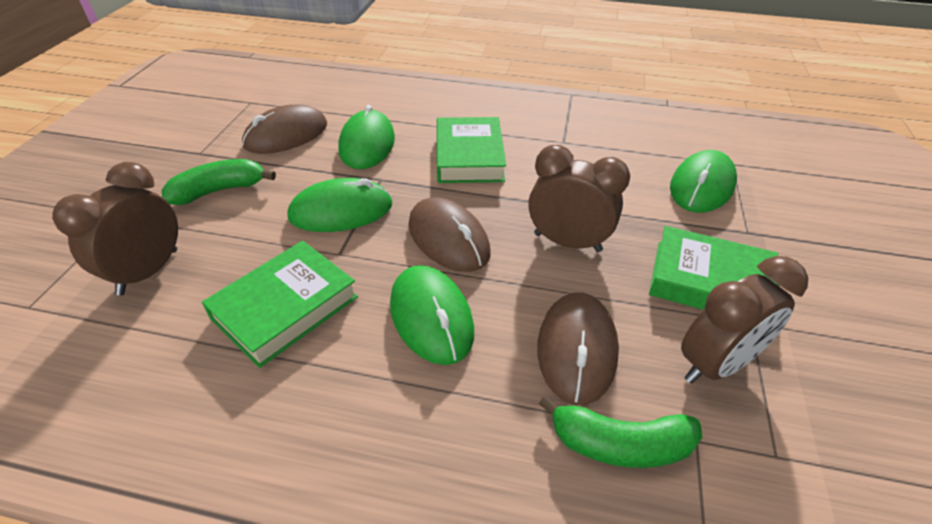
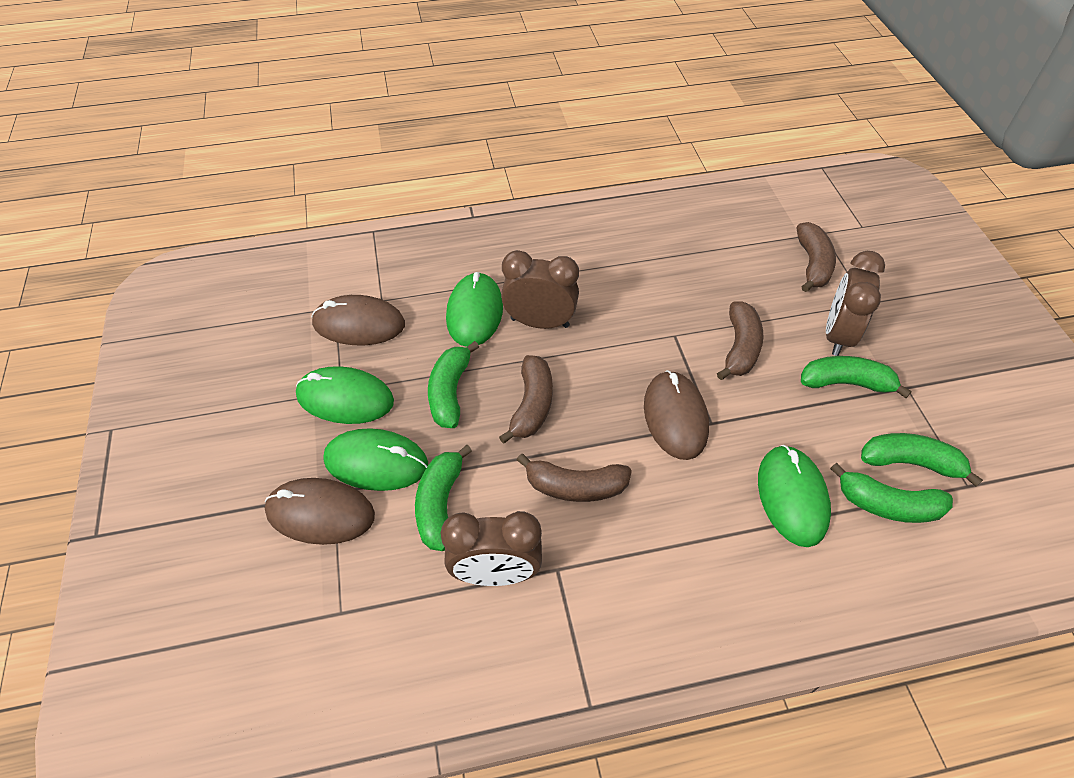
brown banana: none = 0 -> [499,355,553,444] [517,454,632,502] [717,301,764,380] [796,222,836,292] = 4
green banana: [162,159,276,205] [539,395,702,468] = 2 -> [415,445,472,551] [428,341,479,428] [801,356,912,398] [830,463,953,523] [861,433,983,487] = 5
green book: [202,241,358,368] [437,117,506,183] [649,226,779,310] = 3 -> none = 0

